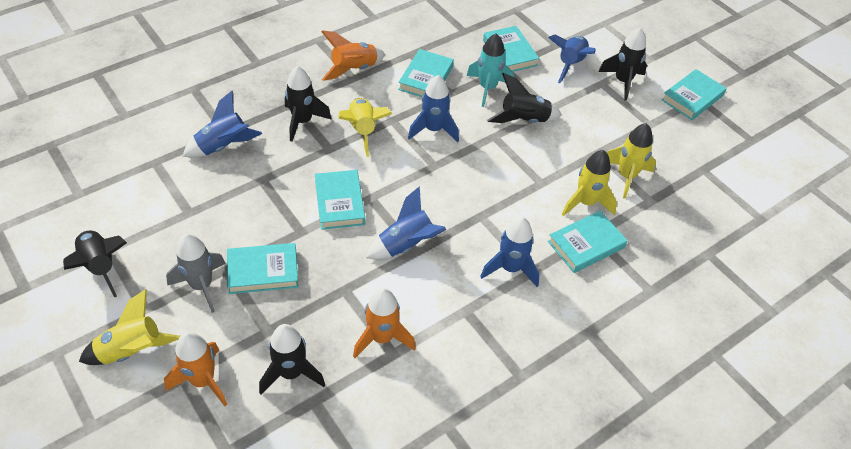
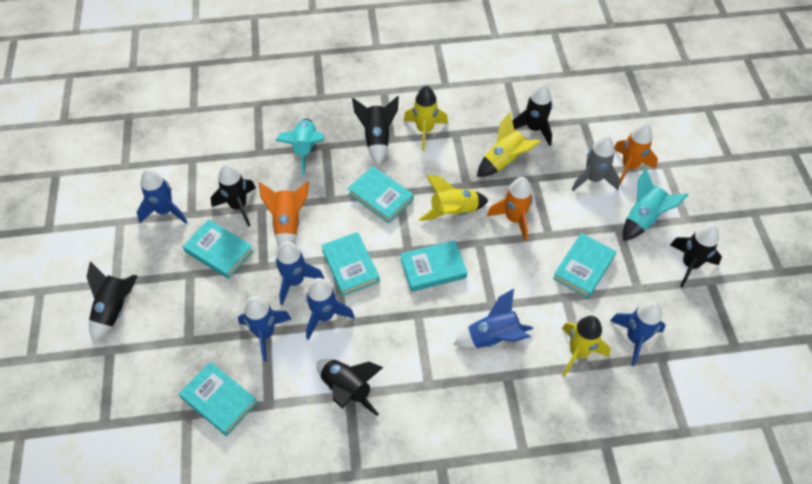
black rocket: [63,230,127,298] [259,324,325,395] [285,66,332,142] [487,73,562,123] [598,27,647,100] = 5 -> [87,261,137,343] [211,164,256,227] [317,359,383,416] [352,96,399,165] [512,84,553,146] [670,224,722,287] = 6
blue rocket: [182,91,262,158] [366,186,446,260] [408,75,459,143] [480,217,540,287] [548,35,596,83] = 5 -> [137,169,187,224] [238,296,292,362] [275,241,324,305] [306,278,355,340] [454,289,533,348] [610,301,666,366] = 6
turquoise rocket: [467,33,514,107] = 1 -> [276,119,324,175] [623,168,689,241] = 2

